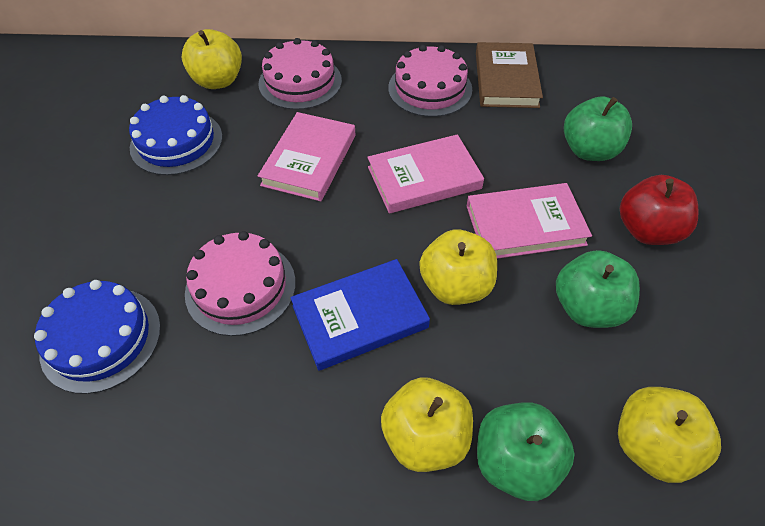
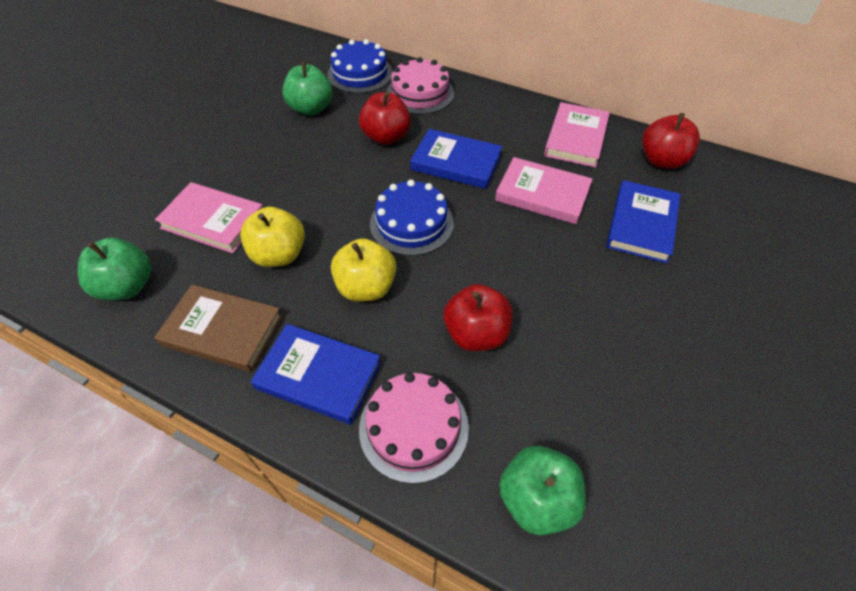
blue book: [290,259,430,371] = 1 -> [251,324,381,425] [410,129,502,189] [606,180,680,263] = 3
pink cake: [185,231,296,336] [258,38,342,110] [388,45,472,117] = 3 -> [359,372,469,484] [387,57,454,114] = 2
red apple: [620,175,698,245] = 1 -> [359,92,411,145] [443,284,513,351] [642,113,700,169] = 3
yellow apple: [182,29,242,89] [381,378,473,472] [419,230,497,305] [618,387,721,483] = 4 -> [240,207,305,267] [331,238,396,301] = 2

